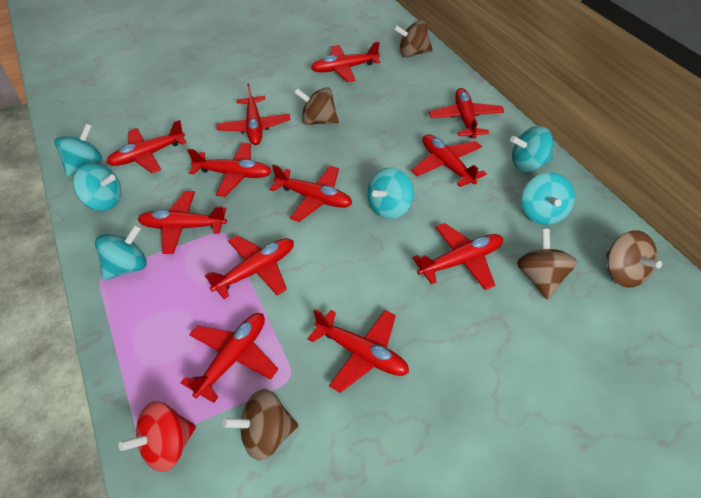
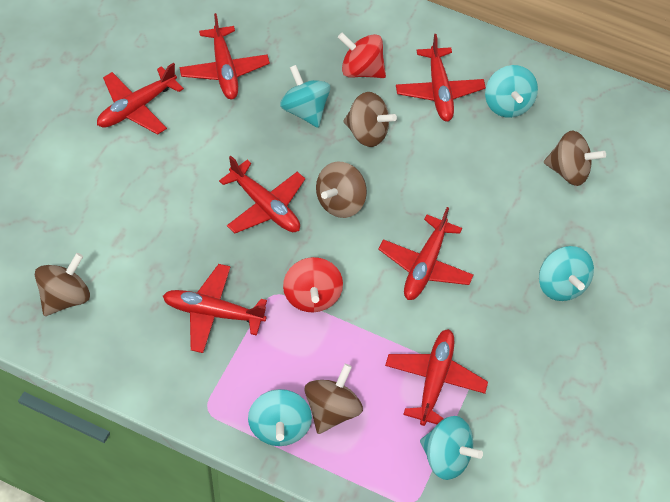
red plane: [106,120,187,173] [138,191,227,254] [180,313,278,403] [187,143,272,197] [205,235,294,299] [217,83,291,145] [269,164,352,222] [307,309,409,393] [311,42,380,82] [411,134,487,187] [412,223,503,290] [429,88,504,139] = 12 -> [97,63,184,135] [163,264,267,353] [179,13,270,99] [219,156,305,233] [378,207,474,300] [385,329,488,426] [396,34,486,121] = 7
red spinning top: [119,401,196,472] = 1 -> [283,257,343,312] [338,33,386,78] = 2
turquoise spinning top: [54,124,102,177] [73,163,121,211] [95,224,147,280] [367,167,414,219] [510,126,553,172] [522,172,575,225] = 6 -> [248,389,312,446] [280,65,330,128] [420,416,483,480] [485,65,538,118] [539,246,594,301] = 5

